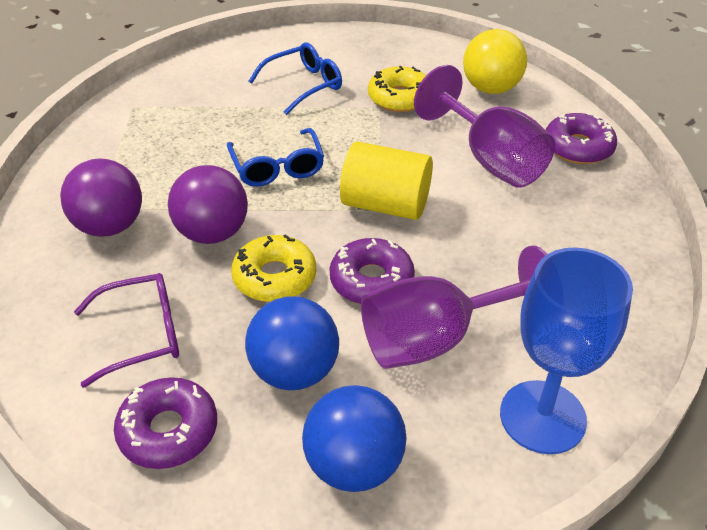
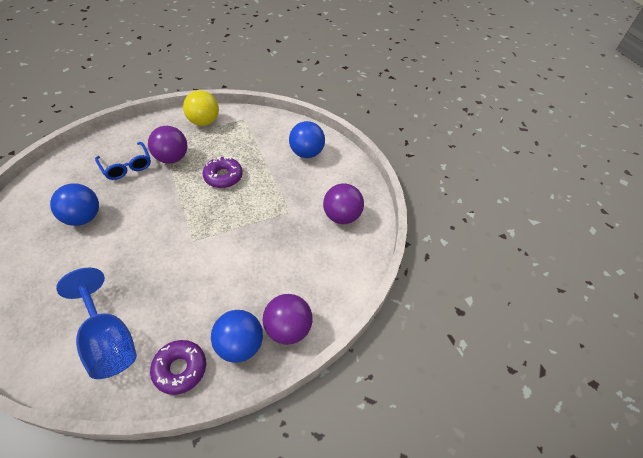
blue ball: [245,296,339,390] [302,385,406,492] = 2 -> [50,184,99,226] [211,310,263,363] [289,121,325,158] = 3
blue glasses: [227,128,324,187] [249,43,342,115] = 2 -> [95,142,151,180] = 1
purple ball: [60,158,142,237] [168,165,248,244] = 2 -> [148,126,187,164] [263,294,313,345] [323,183,364,224] = 3
purple donut: [114,377,217,469] [329,238,415,304] [546,113,617,164] = 3 -> [150,340,206,395] [203,156,243,188] = 2
purple glasses: [74,273,179,388] = 1 -> none = 0
purple goblet: [361,245,547,369] [414,65,555,188] = 2 -> none = 0
yellow cylinder: [340,142,433,220] = 1 -> none = 0
yellow donut: [231,234,316,302] [368,66,426,112] = 2 -> none = 0

